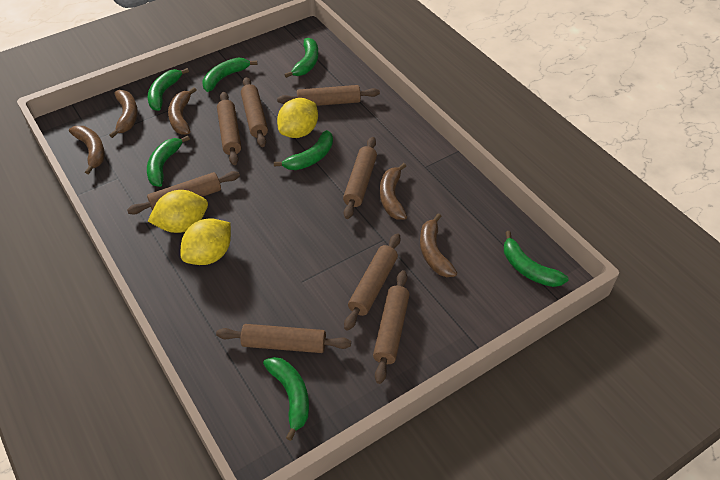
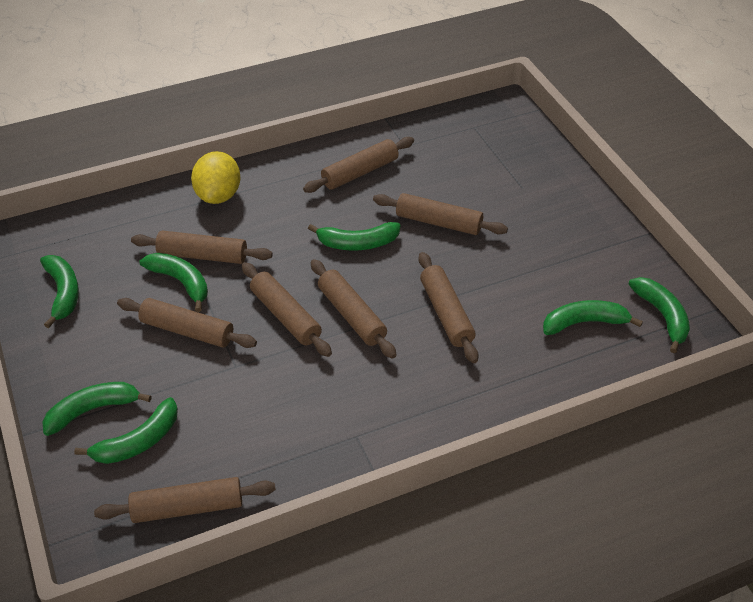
brown banana: [69,126,105,174] [109,90,138,138] [168,87,196,135] [380,163,407,220] [420,213,457,277] = 5 -> none = 0
yellow lemon: [148,190,208,233] [181,218,231,265] [277,98,318,138] = 3 -> [191,151,241,204] = 1

